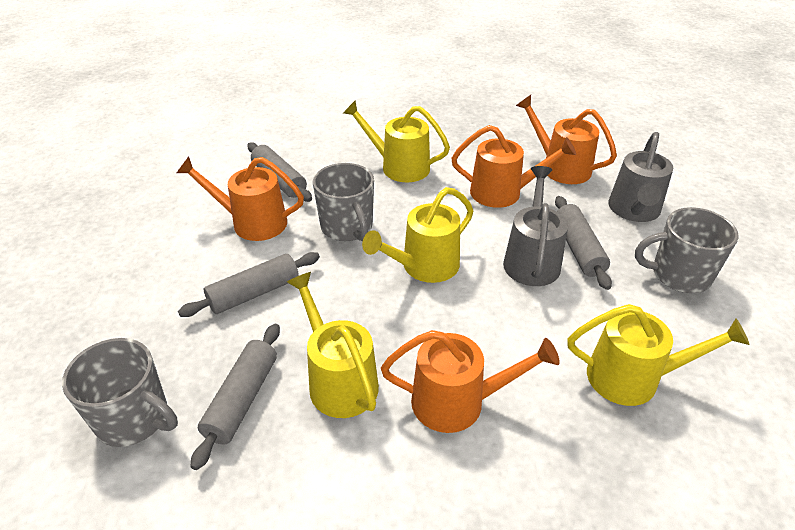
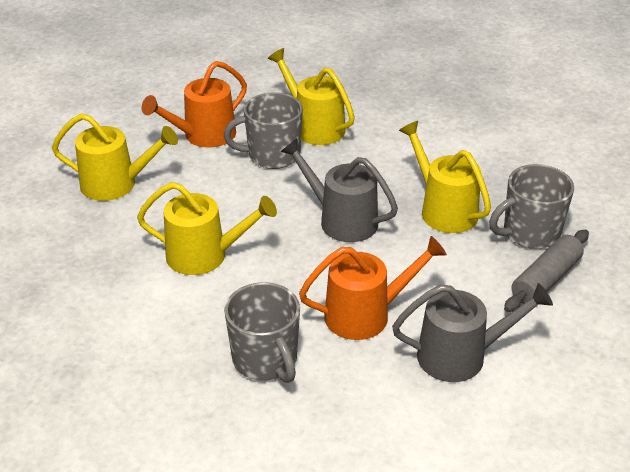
grey rolling pin: [178,252,320,317] [190,324,280,470] [247,142,312,202] [555,196,612,290] = 4 -> [504,229,589,312] = 1
orange watering can: [177,157,304,241] [381,330,560,433] [451,125,576,208] [516,95,617,184] = 4 -> [142,61,247,148] [299,236,447,340] = 2

